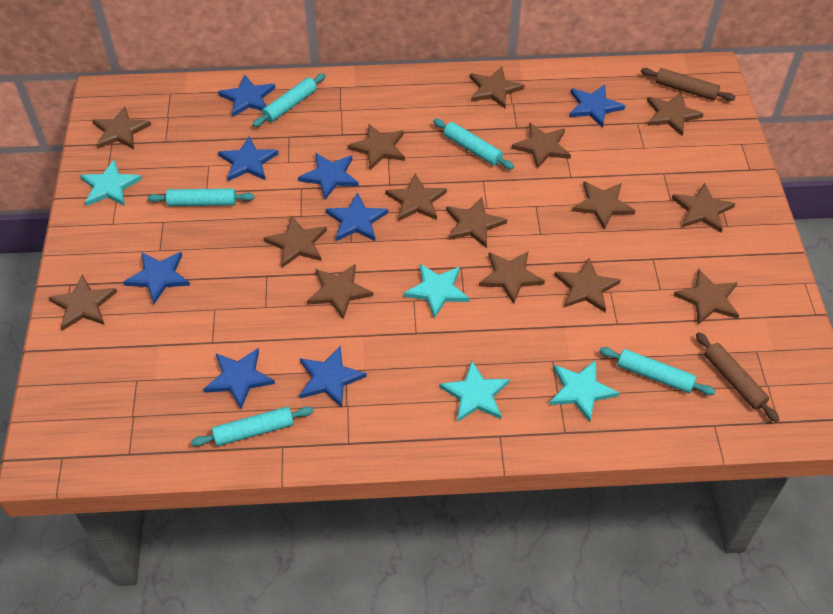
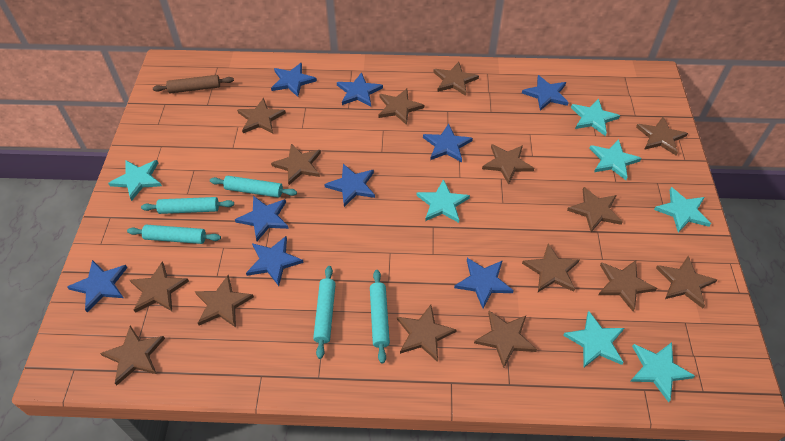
blue star: [123,252,190,304] [203,348,275,409] [218,74,275,117] [218,136,279,181] [298,153,359,200] [299,346,367,408] [326,192,388,241] [569,84,625,128] = 8 -> [67,260,127,312] [235,196,289,241] [246,236,304,286] [271,63,317,97] [324,164,375,207] [337,72,383,107] [423,124,473,162] [454,258,514,309] [522,75,569,111] = 9
brown rolling pin: [641,68,735,101] [696,332,779,422] = 2 -> [153,75,234,93] = 1
turquoise star: [80,160,142,206] [403,264,470,318] [439,361,510,422] [549,360,619,422] = 4 -> [108,160,162,201] [416,179,470,223] [563,311,624,367] [571,98,620,136] [589,139,642,180] [630,342,695,402] [654,187,711,233] = 7

